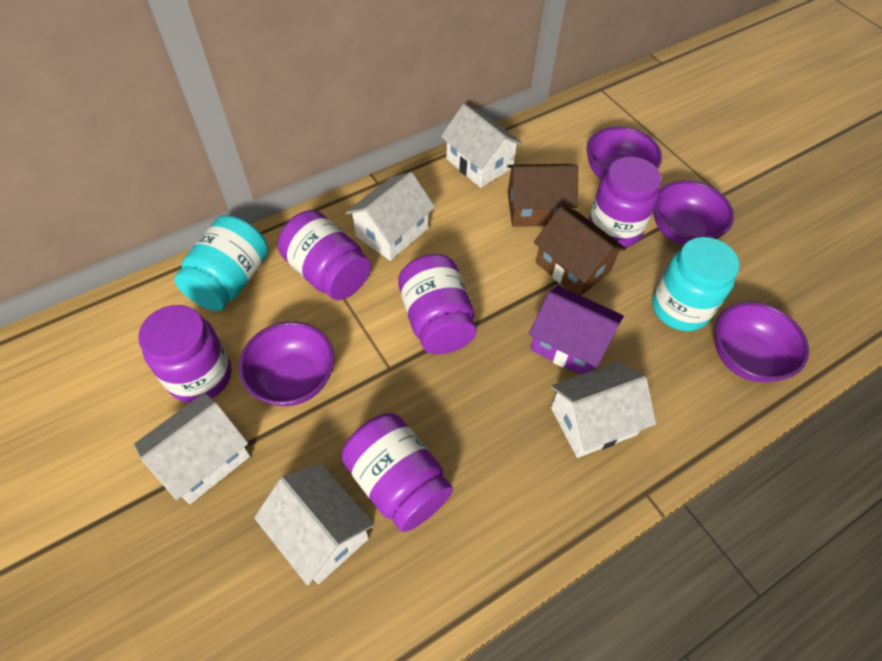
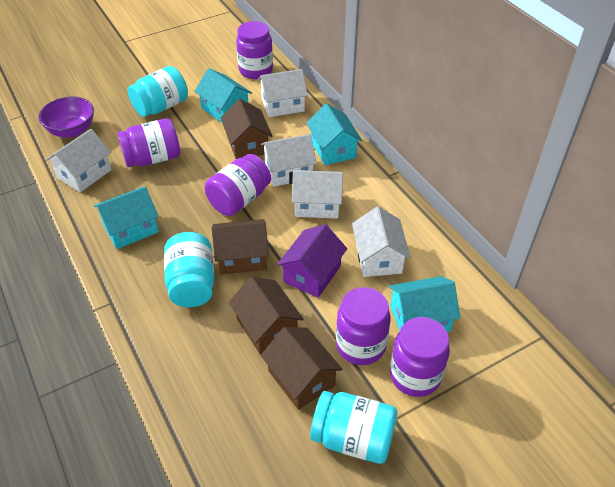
brown house: [507,164,578,227] [534,207,626,296] = 2 -> [212,219,269,275] [221,99,272,159] [229,276,304,355] [261,327,343,410] = 4
purple bowl: [239,321,335,406] [587,126,662,179] [653,180,734,245] [715,302,809,383] = 4 -> [38,97,94,138] = 1
turquoise house: none = 0 -> [94,186,159,249] [194,68,252,123] [307,103,362,165] [389,276,461,332] = 4
turquoise jar: [174,215,268,311] [652,237,740,331] = 2 -> [128,66,188,117] [164,232,214,307] [310,391,397,464] = 3

